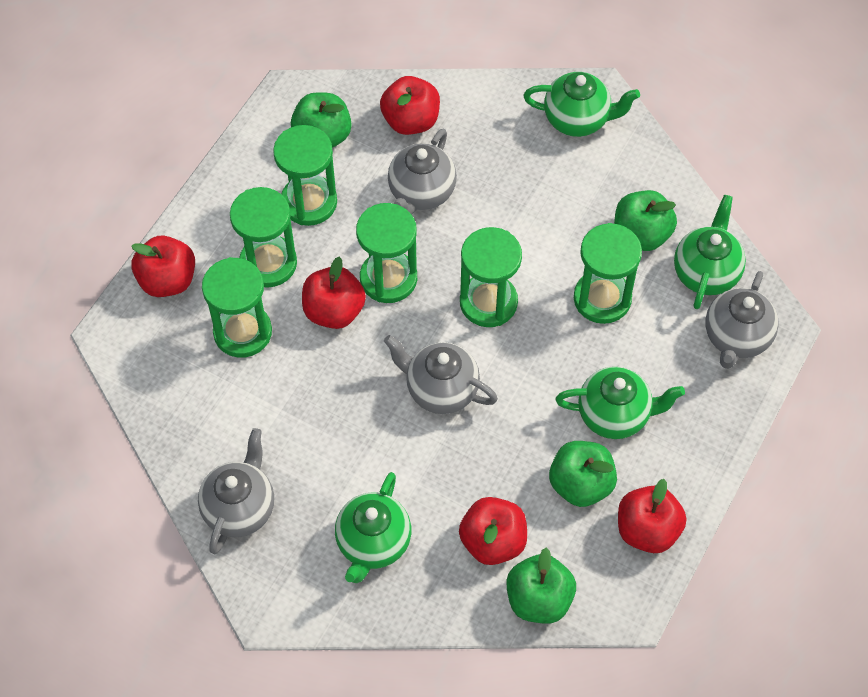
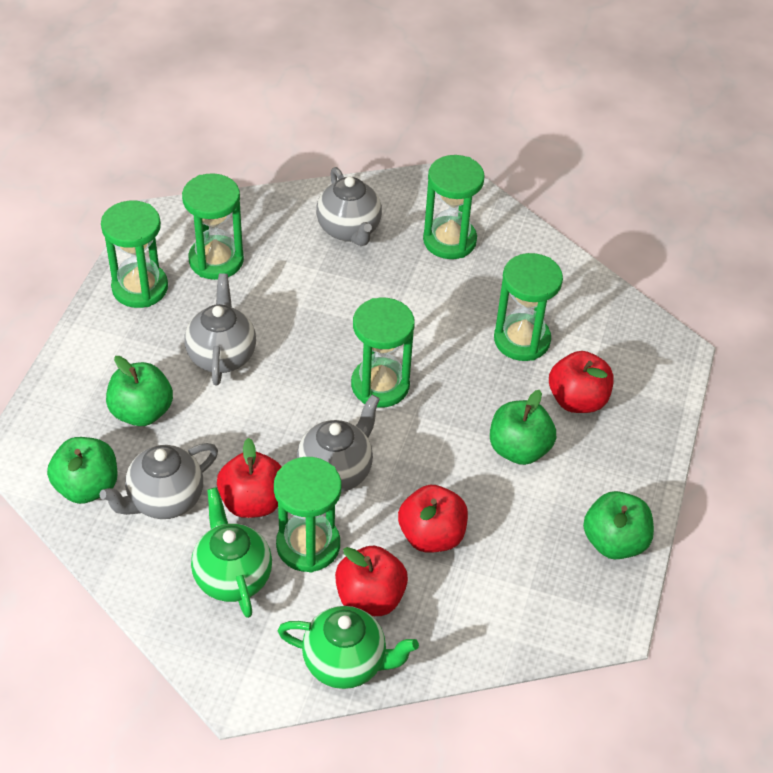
green teapot: [335,472,411,583] [523,72,640,137] [555,367,685,439] [674,195,746,309] = 4 -> [191,487,272,618] [278,606,419,689] = 2
red apple: [131,236,195,297] [302,257,366,329] [380,76,440,135] [459,497,527,565] [618,479,686,553] = 5 -> [217,438,282,518] [335,546,408,616] [398,485,468,553] [549,351,614,413] = 4

